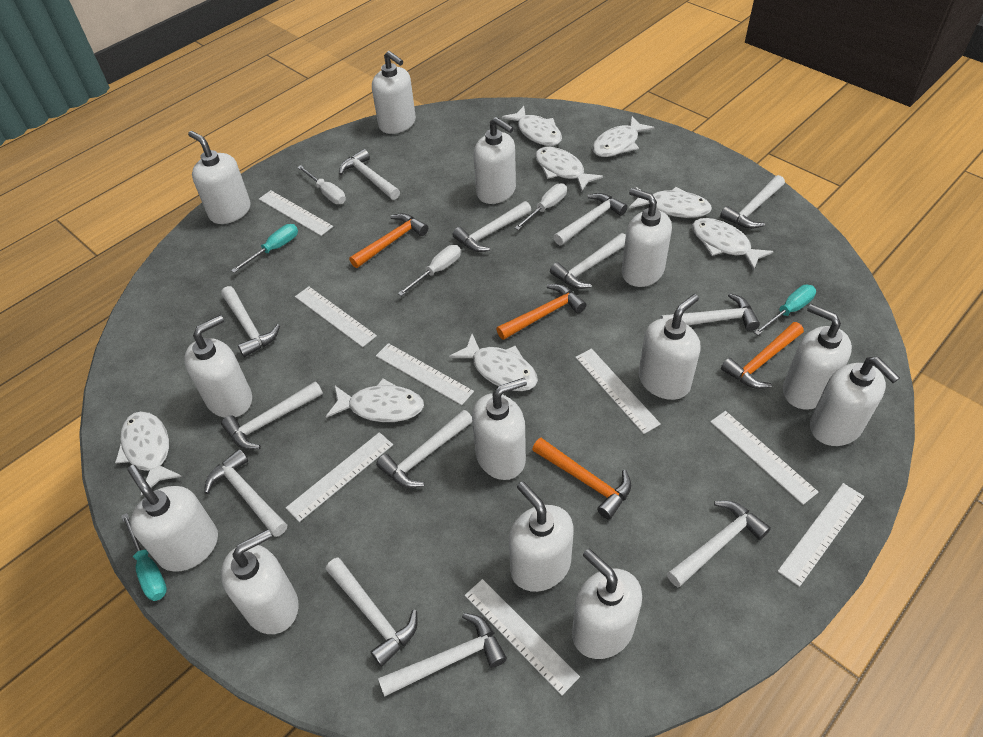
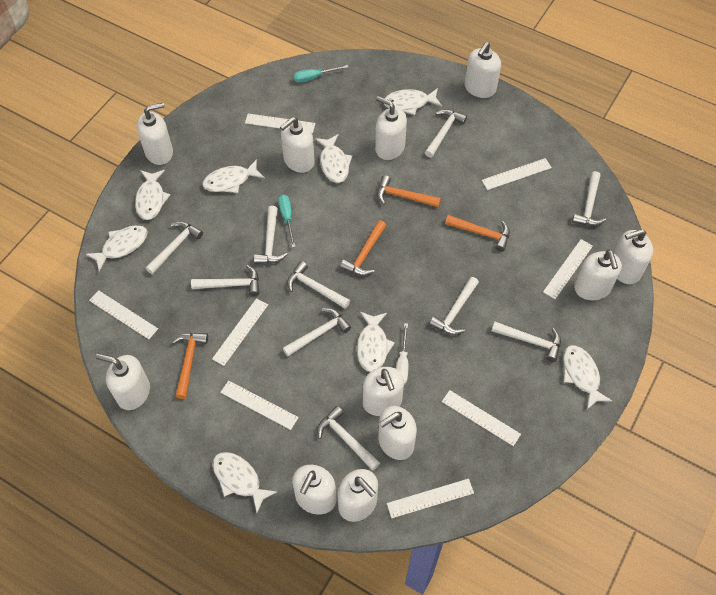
turquoise screwdriver: [121,513,167,601] [231,224,298,273] [754,285,816,335] = 3 -> [278,195,296,247] [293,65,349,83] = 2
white hammer: [204,449,287,537] [221,286,280,357] [221,381,323,450] [326,557,418,667] [339,149,400,200] [376,410,472,488] [378,613,507,697] [452,201,531,252] [550,233,626,289] [554,193,627,246] [660,293,760,331] [667,501,771,587] [720,175,785,229] = 13 -> [146,221,203,274] [191,265,259,296] [254,206,288,264] [283,308,351,357] [287,261,350,309] [317,406,380,471] [424,109,467,158] [429,277,479,335] [492,322,561,362] [572,171,606,226] = 10
white screwdriver: [297,165,346,204] [398,245,461,296] [515,183,567,230] = 3 -> [396,323,409,385] = 1
white soap dispenser: [127,465,218,572] [184,315,252,418] [188,131,251,224] [221,529,299,634] [372,51,416,134] [472,378,527,480] [474,117,516,204] [509,481,574,592] [572,549,642,659] [622,188,672,287] [639,294,701,400] [783,304,852,410] [810,357,900,446] = 13 -> [96,354,150,410] [137,103,173,165] [280,117,315,173] [292,465,336,515] [337,469,378,522] [363,367,404,416] [375,96,407,160] [378,406,417,460] [465,42,501,98] [574,250,622,300] [614,229,653,284] = 11

